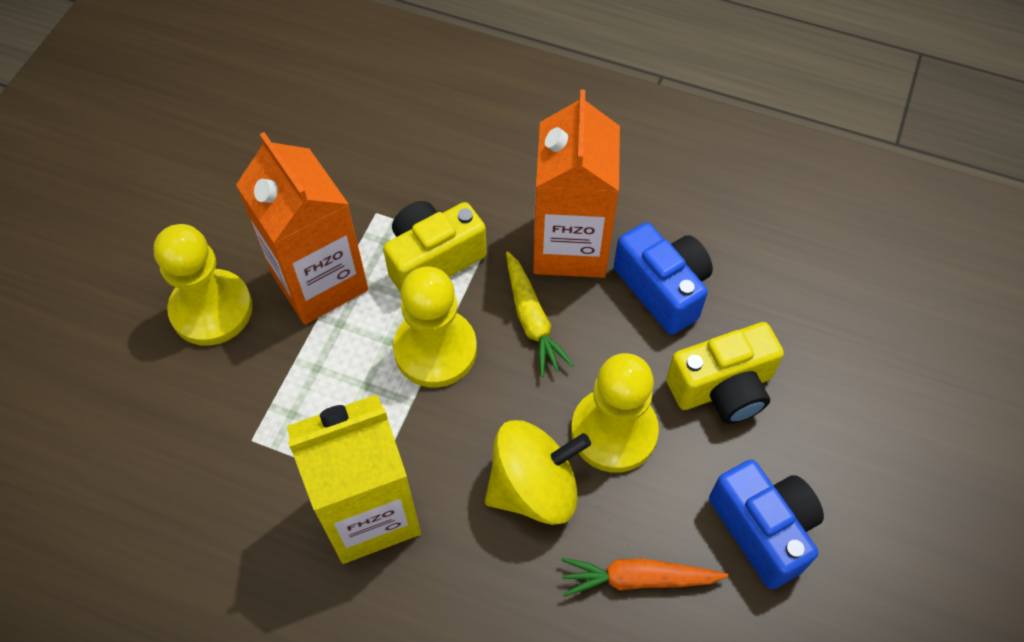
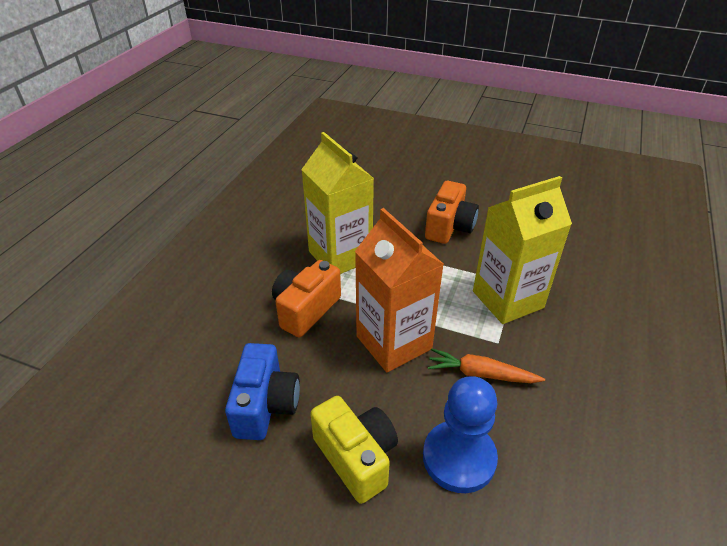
blue camera: [614,222,713,335] [709,459,824,589] = 2 -> [225,343,300,440] = 1
blue pawn: none = 0 -> [423,376,498,493] = 1
orange camera: none = 0 -> [272,260,341,337] [425,181,479,244] = 2
orange carton: [236,132,368,325] [533,89,620,278] = 2 -> [355,208,444,372] = 1
yellow camera: [383,201,487,293] [666,322,784,424] = 2 -> [310,396,398,504] = 1
yellow carrot: [506,251,574,377] = 1 -> none = 0
yellow carton: [287,394,421,564] = 1 -> [301,132,374,274] [473,176,572,324] = 2
yellow pawn: [153,224,253,346] [393,267,477,388] [571,353,659,473] = 3 -> none = 0
yellow spinning top: [485,420,591,525] = 1 -> none = 0

